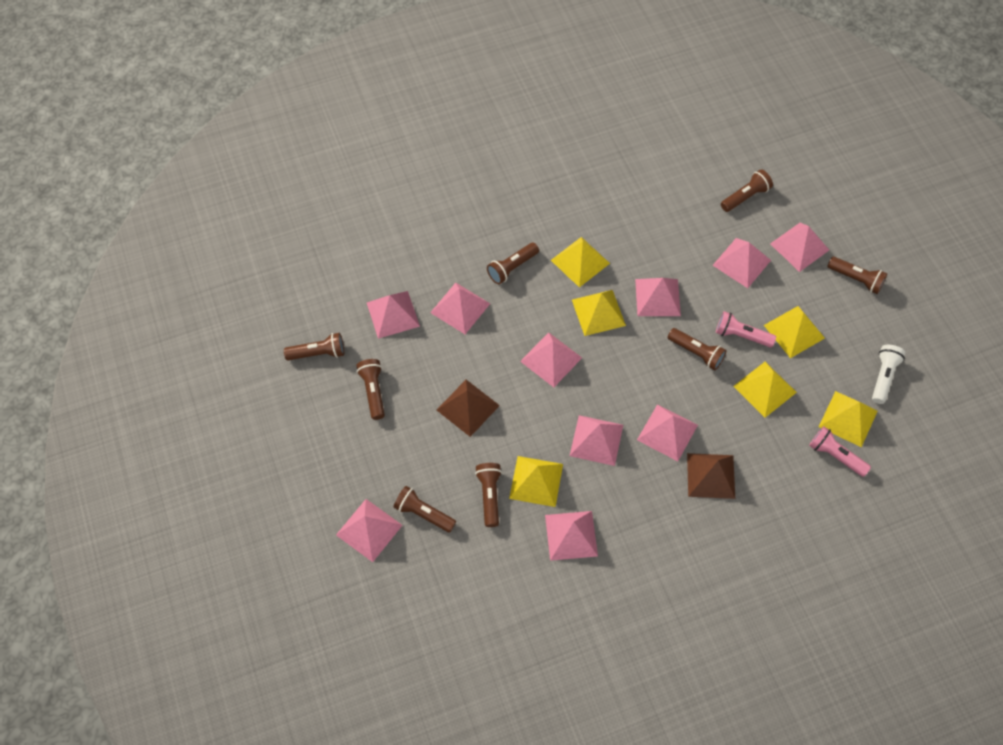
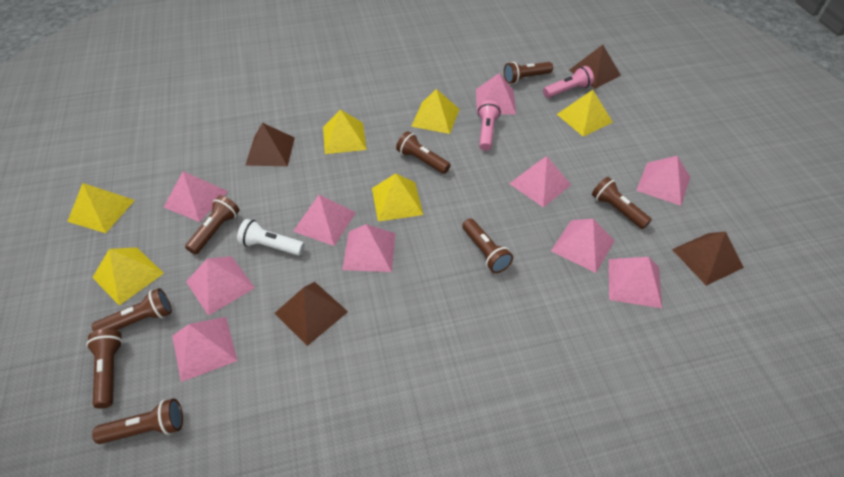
brown pyramid: [437,380,500,437] [687,453,735,499] = 2 -> [245,123,295,166] [274,282,348,346] [569,45,621,89] [672,232,744,286] = 4

